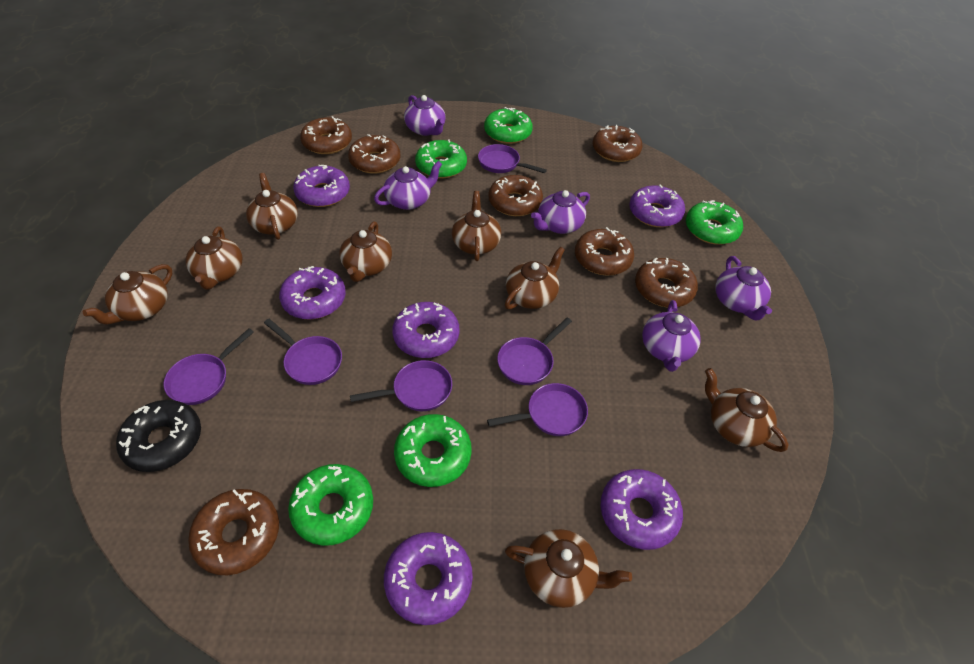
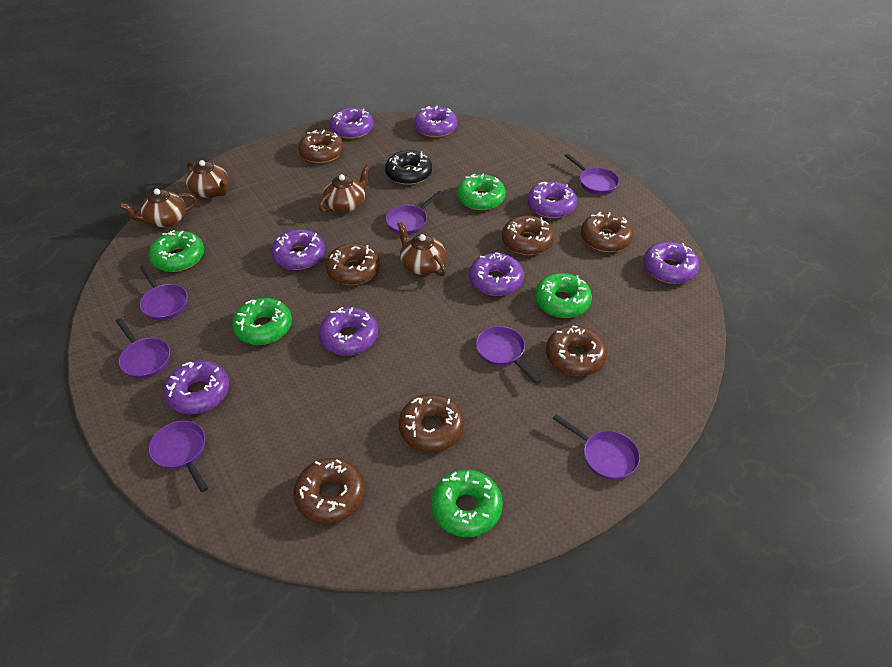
brown teapot: [83,264,173,324] [185,227,243,290] [246,173,298,240] [339,221,392,282] [452,191,501,261] [505,247,565,310] [505,529,632,608] [705,368,788,452] = 8 -> [120,189,197,228] [186,160,229,198] [319,165,370,213] [397,222,446,276] = 4
purple donut: [279,266,346,320] [293,165,350,207] [384,532,473,625] [392,302,459,358] [600,469,683,550] [629,184,685,227] = 6 -> [164,360,229,415] [271,229,325,270] [319,307,378,356] [330,108,374,139] [414,106,458,138] [469,252,524,296] [527,181,577,218] [643,242,699,284] = 8
purple pan: [164,328,254,405] [264,319,342,385] [350,360,452,411] [478,144,547,173] [487,383,588,436] [497,318,572,385] = 6 -> [116,318,170,379] [140,265,188,320] [149,420,208,492] [386,191,443,235] [476,326,541,384] [553,414,640,480] [565,153,619,195] = 7
purple teapot: [374,161,442,210] [404,95,446,136] [531,190,590,234] [642,300,701,372] [715,256,772,320] = 5 -> none = 0

